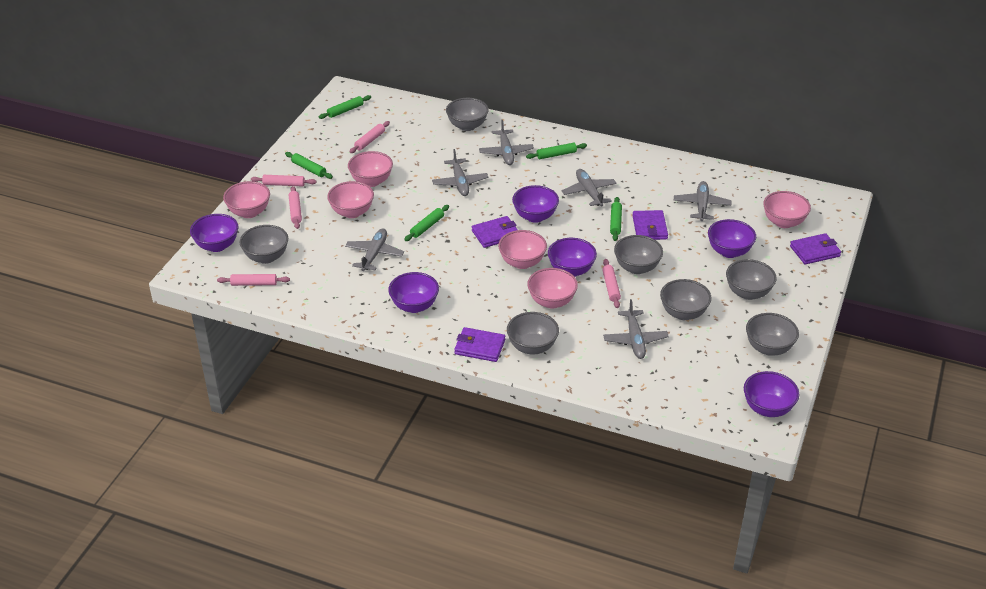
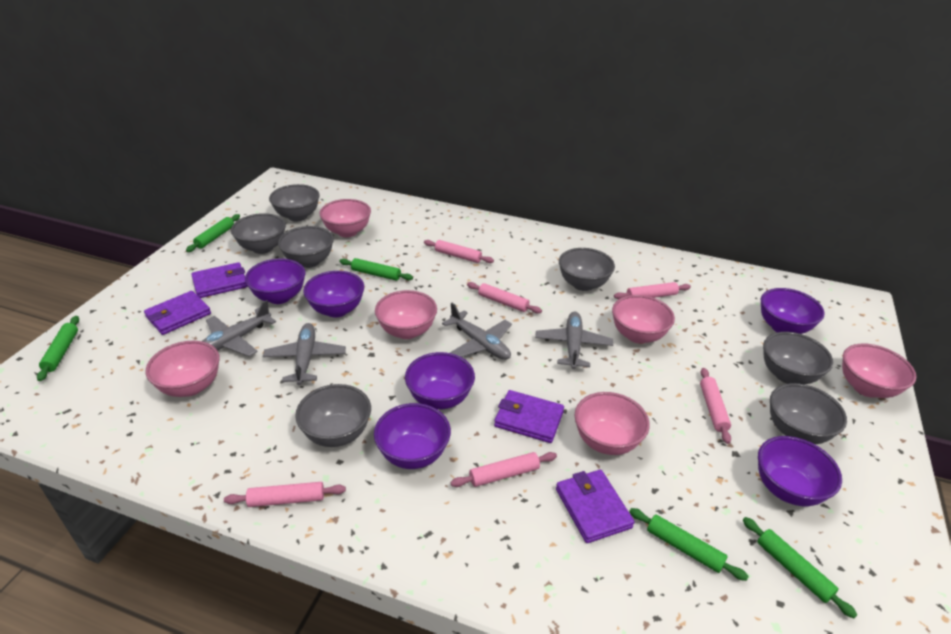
grey plane: [345,228,404,271] [432,149,488,196] [479,120,534,165] [562,169,617,206] [603,299,669,359] [674,181,731,221] = 6 -> [202,300,276,356] [263,323,346,385] [442,303,512,360] [535,312,613,369] = 4
pink rolling pin: [217,274,290,286] [251,175,317,186] [289,186,302,229] [349,121,390,153] [602,259,621,308] = 5 -> [224,482,346,507] [424,240,494,263] [451,452,557,487] [467,282,542,314] [614,282,691,299] [700,368,731,444] = 6

